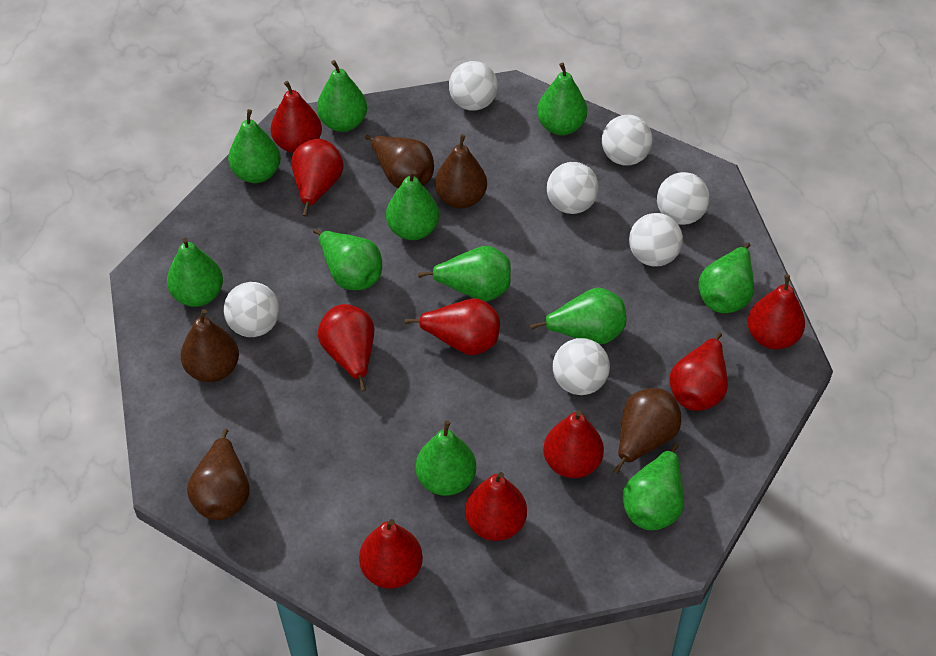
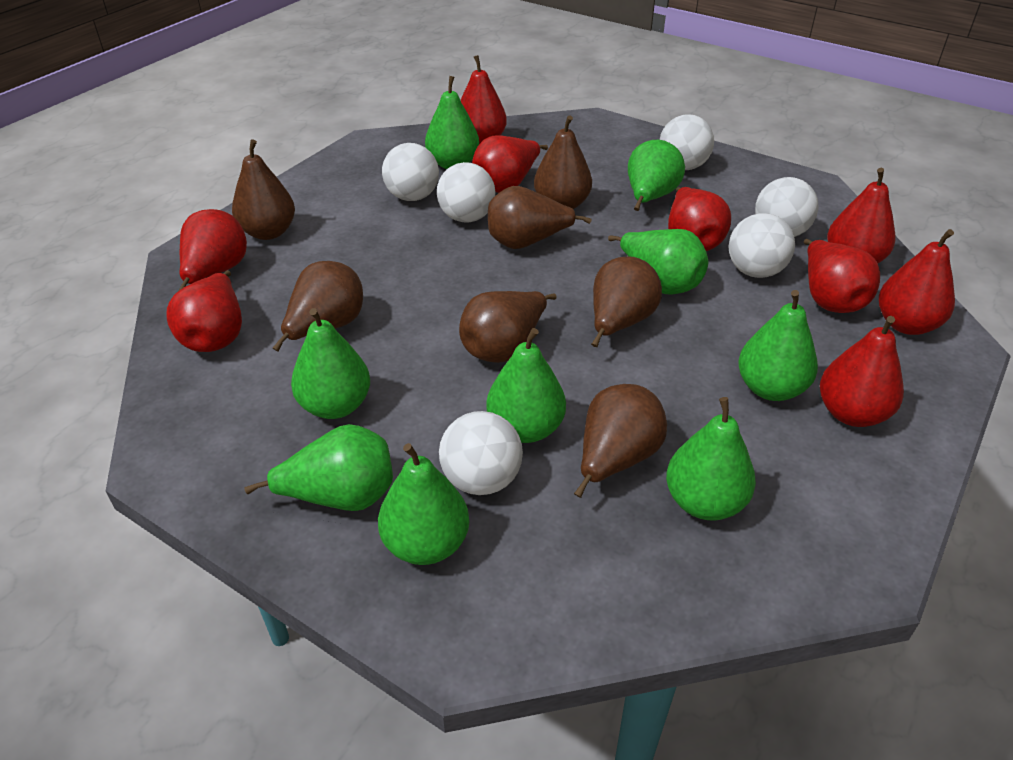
brown pear: [181,309,239,382] [187,428,250,520] [365,135,434,188] [435,134,487,208] [614,388,681,474] = 5 -> [232,139,295,240] [273,261,363,352] [459,291,557,363] [488,186,592,249] [534,115,592,209] [574,384,667,498] [591,256,662,347] = 7
green pear: [167,238,223,307] [228,109,281,183] [313,228,382,290] [317,60,367,132] [386,170,439,240] [416,420,476,496] [418,246,511,301] [530,288,626,344] [537,63,587,135] [623,443,684,530] [699,242,754,313] = 11 -> [244,424,393,511] [291,308,370,419] [378,443,469,565] [425,76,479,169] [486,328,566,443] [608,229,708,295] [628,140,685,211] [666,397,756,521] [738,290,818,401] = 9
white ball: [224,282,280,337] [449,61,498,111] [547,162,599,214] [553,338,610,395] [602,115,652,166] [629,213,683,267] [657,172,710,225] = 7 -> [382,143,439,201] [437,162,495,222] [439,411,523,495] [660,114,714,170] [728,213,795,278] [755,177,818,237] = 6

